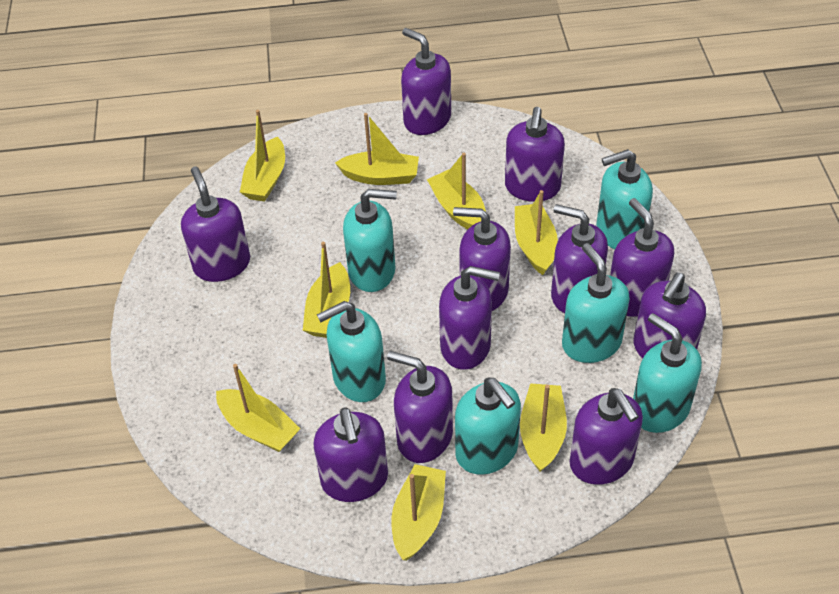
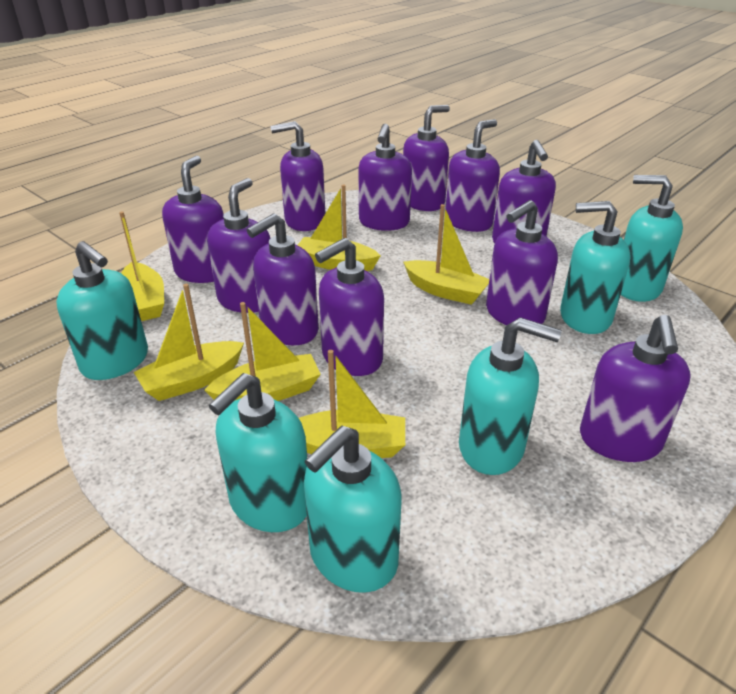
yellow boat: [216,364,300,452] [240,110,285,202] [303,242,350,338] [335,113,419,185] [391,464,446,561] [427,153,486,230] [515,190,558,275] [520,383,567,472] = 8 -> [119,211,164,321] [134,284,244,401] [205,302,321,401] [298,184,381,271] [299,350,405,458] [403,204,489,305] = 6

